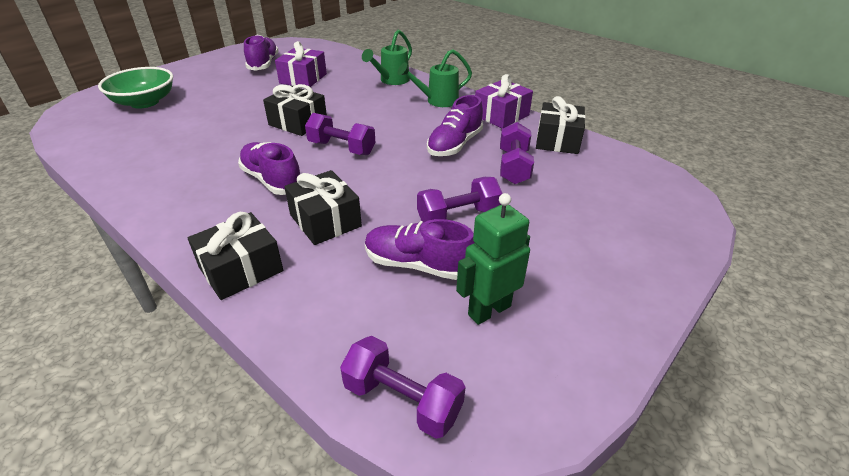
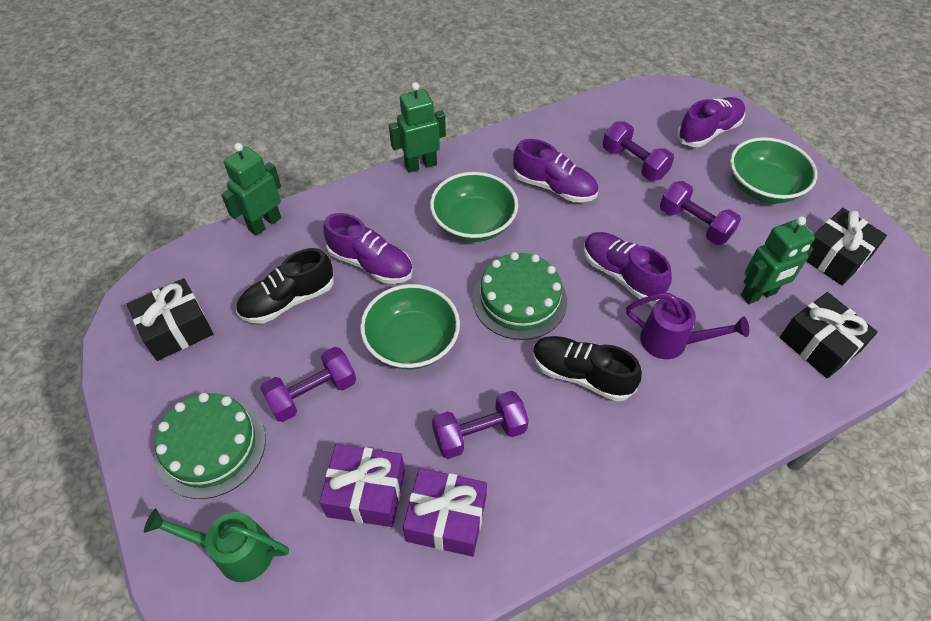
black gift: [188,212,283,300] [263,84,327,136] [284,170,362,245] [536,96,586,154] = 4 -> [127,278,213,361] [780,292,878,378] [806,208,887,285] = 3
black shoe: none = 0 -> [236,248,334,323] [533,336,642,401] = 2
green bowl: [98,67,173,109] = 1 -> [360,284,460,370] [430,172,518,242] [730,137,817,204] = 3
green cake: none = 0 -> [155,393,266,499] [473,252,567,340] = 2
green robot: [456,193,530,325] = 1 -> [221,143,281,236] [389,82,446,173] [741,216,815,304] = 3
green watering can: [362,30,412,85] [397,49,472,107] = 2 -> [144,508,289,582] = 1
purple watering can: none = 0 -> [626,293,749,359] = 1

